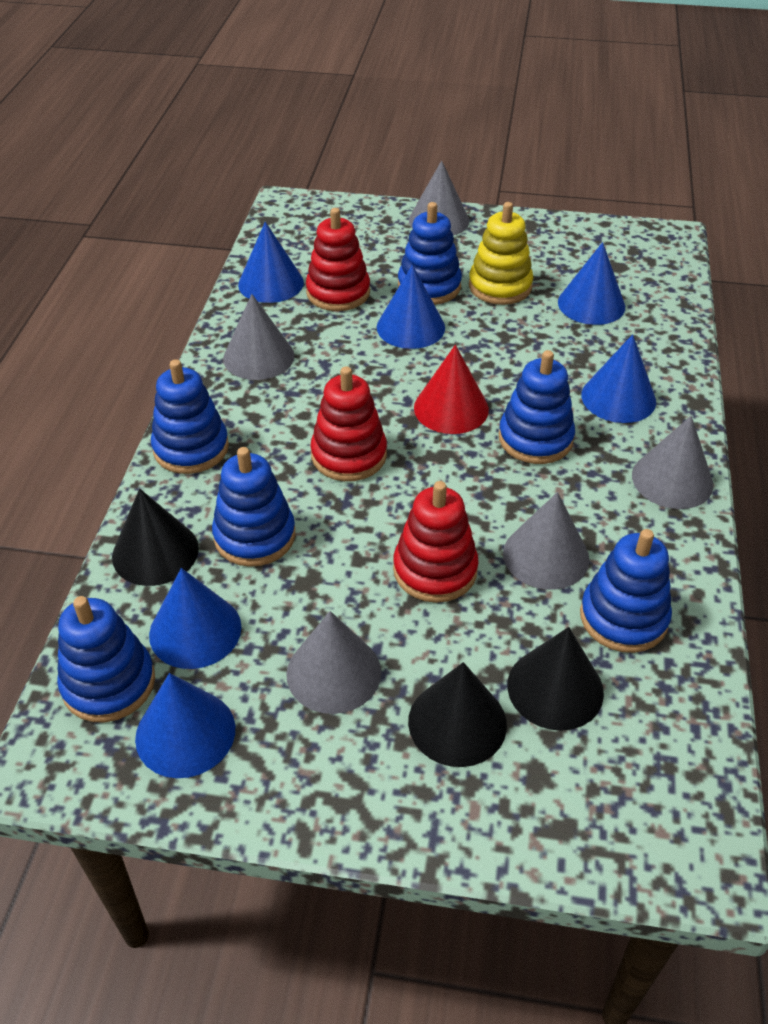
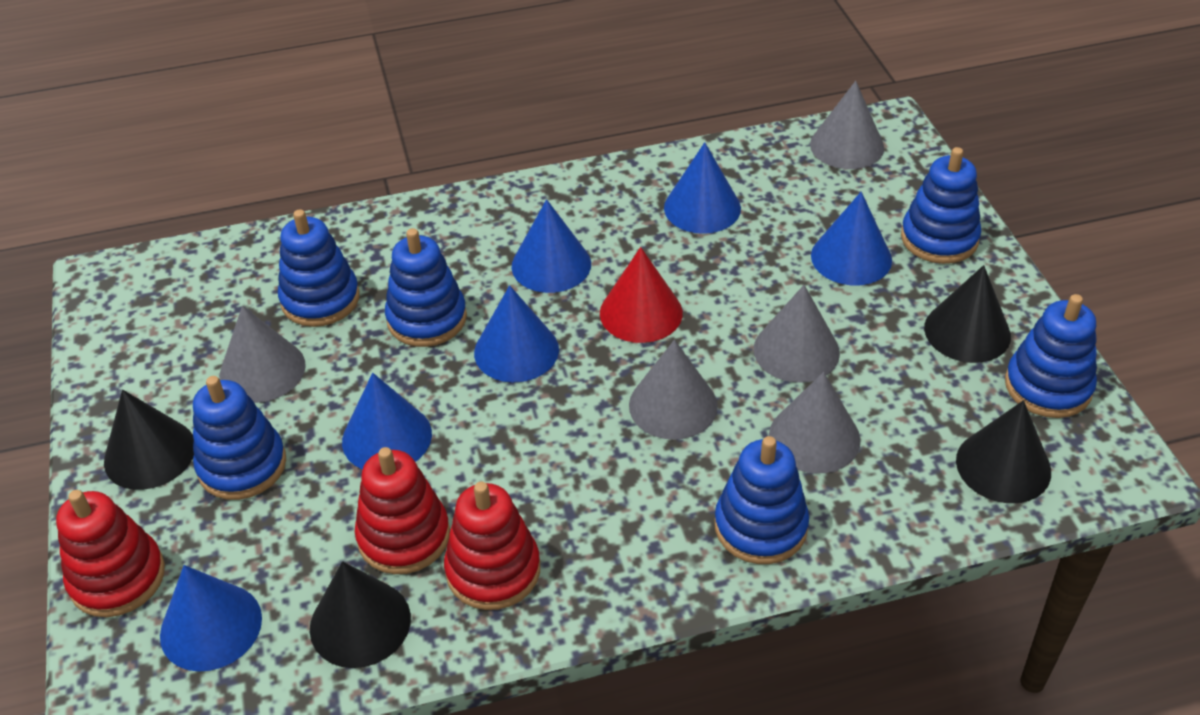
black cone: [112,489,199,586] [408,662,507,767] [507,627,604,731] = 3 -> [104,390,194,490] [310,561,411,668] [924,265,1011,363] [956,400,1051,503] = 4
yellow stacking toy: [469,202,533,305] = 1 -> none = 0

